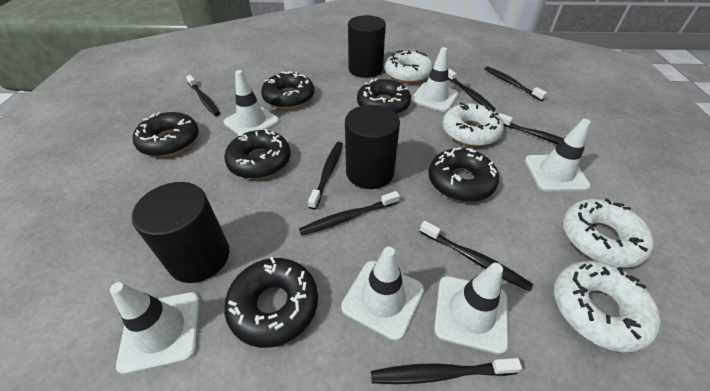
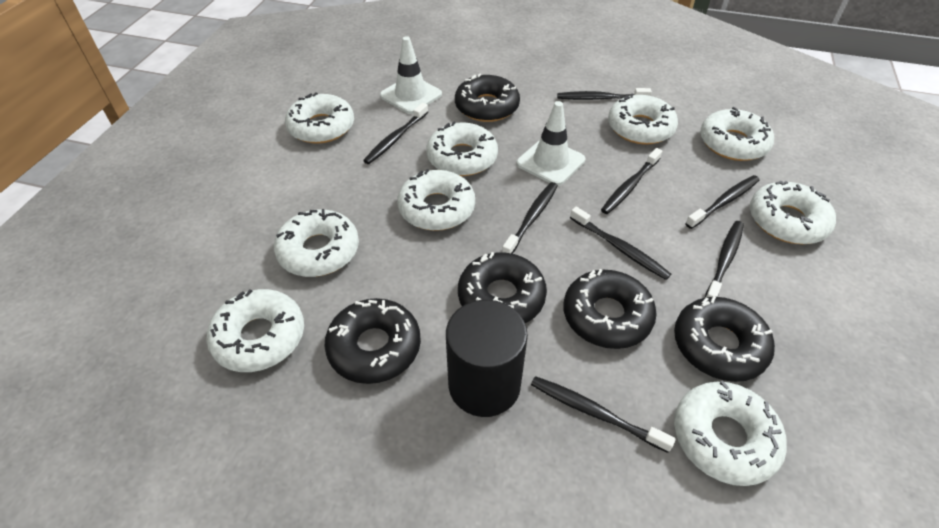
black cylinder: [132,182,229,283] [345,105,400,189] [348,15,386,78] = 3 -> [446,300,528,417] = 1
black donut: [133,112,199,157] [224,129,291,179] [224,257,318,348] [261,71,314,109] [357,78,411,114] [428,148,499,202] = 6 -> [324,298,421,384] [455,73,520,122] [458,252,547,323] [564,269,657,349] [674,296,775,382] = 5
white donut: [385,50,433,83] [443,103,504,146] [554,261,661,352] [563,199,654,268] = 4 -> [206,289,304,372] [274,209,359,277] [285,92,354,144] [397,169,475,231] [426,121,498,176] [608,94,678,145] [674,381,787,486] [700,107,774,161] [750,181,836,244] = 9
white traffic cone: [110,282,200,375] [224,70,279,134] [341,247,424,341] [411,47,459,112] [434,263,509,354] [525,119,591,192] = 6 -> [380,36,442,114] [516,101,586,185] = 2

